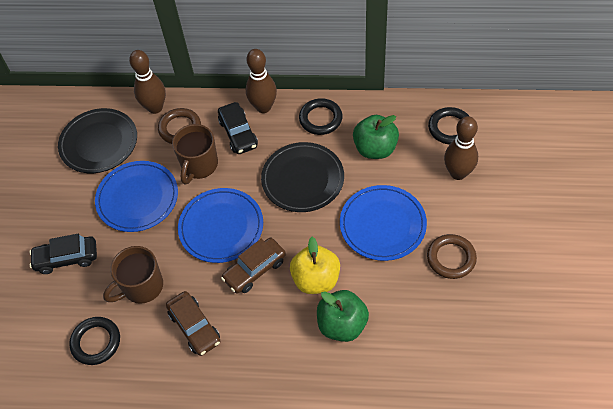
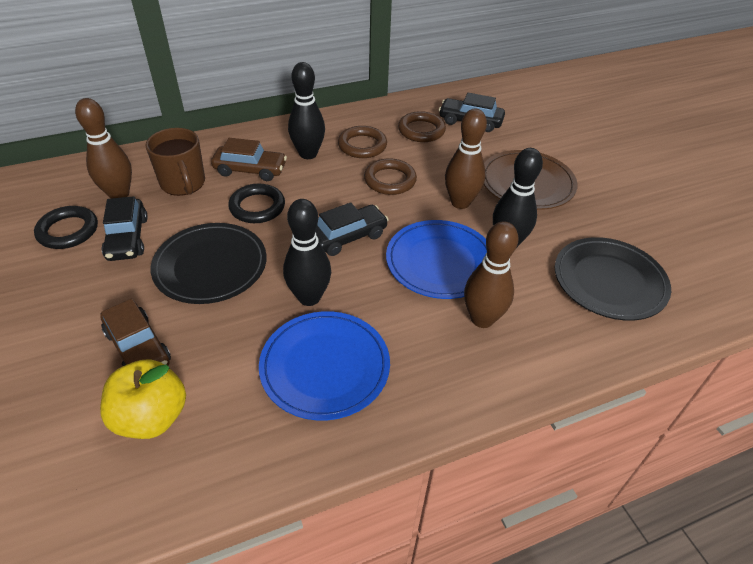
black bowling pin: none = 0 -> [283,199,331,306] [288,62,325,159] [493,148,543,248] = 3
black car: [30,233,97,274] [218,102,258,154] = 2 -> [102,196,148,261] [315,202,389,256] [439,93,505,132] = 3
black ring: [69,317,120,365] [299,98,342,135] [428,107,470,144] = 3 -> [34,206,98,249] [228,184,285,223] = 2
blue plate: [95,161,178,232] [178,188,263,263] [340,185,427,261] = 3 -> [259,311,390,420] [386,220,487,299] = 2
brown mug: [103,246,163,304] [172,124,218,185] = 2 -> [145,128,205,196] = 1
brown plate: none = 0 -> [484,150,578,210] = 1
brown ring: [158,108,201,144] [427,234,477,279] = 2 -> [338,126,387,158] [364,158,417,195] [398,111,446,142] = 3
green apple: [317,290,369,342] [353,115,399,159] = 2 -> none = 0

